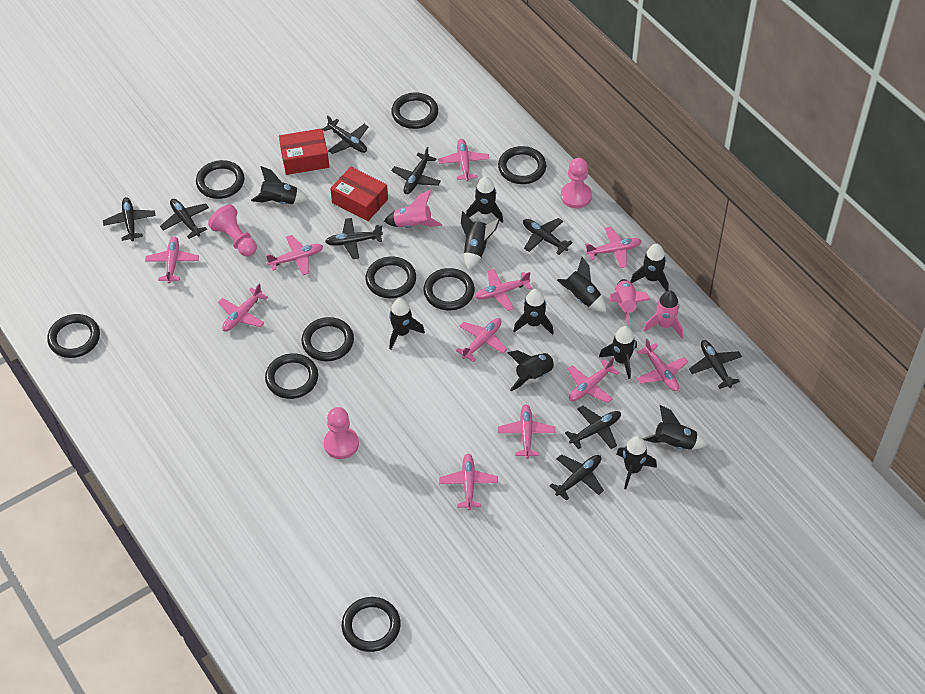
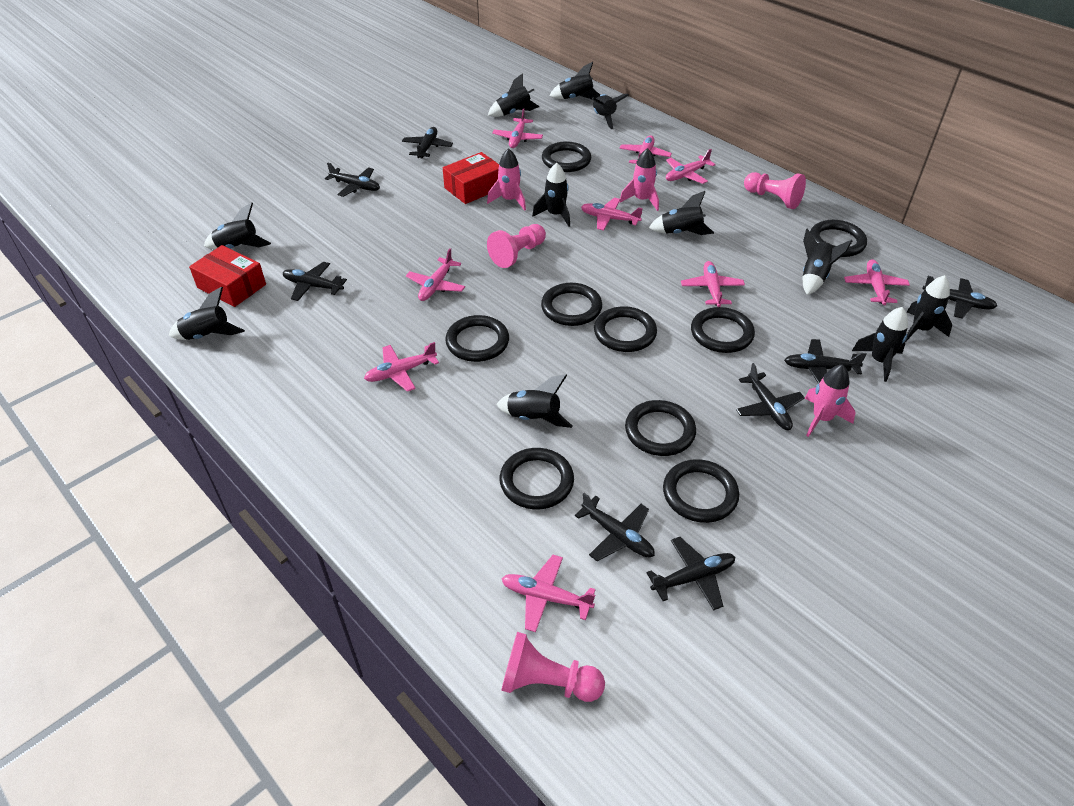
black plane: [103,197,156,241] [160,199,209,239] [323,115,368,154] [325,218,383,259] [392,147,441,194] [523,218,573,255] [550,454,604,501] [565,406,621,449] [689,340,742,389] = 9 -> [283,262,347,301] [325,162,380,197] [402,127,453,159] [575,493,655,561] [647,537,735,611] [736,363,805,430] [784,339,867,384] [922,276,997,319] = 8
pink plane: [145,236,199,283] [218,283,268,331] [266,235,323,275] [438,139,489,181] [439,454,498,510] [456,318,507,362] [475,269,532,311] [498,405,555,459] [567,357,619,403] [585,227,642,268] [636,339,688,391] = 11 -> [364,342,439,392] [406,248,465,301] [492,108,543,148] [501,555,596,632] [581,198,643,231] [619,135,672,164] [666,149,716,184] [681,261,745,307] [844,259,910,305] = 9

